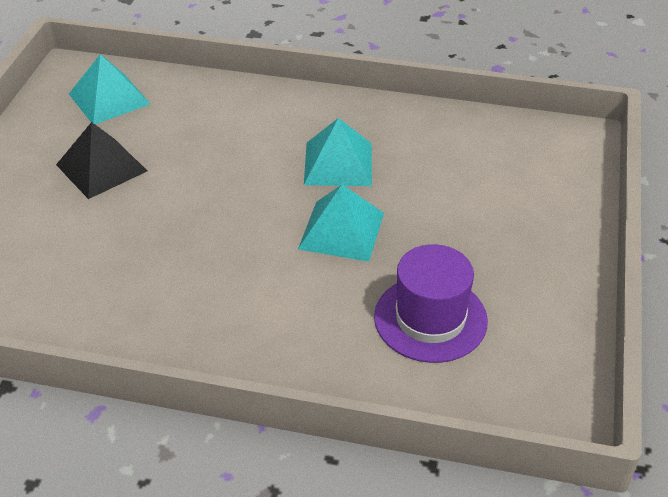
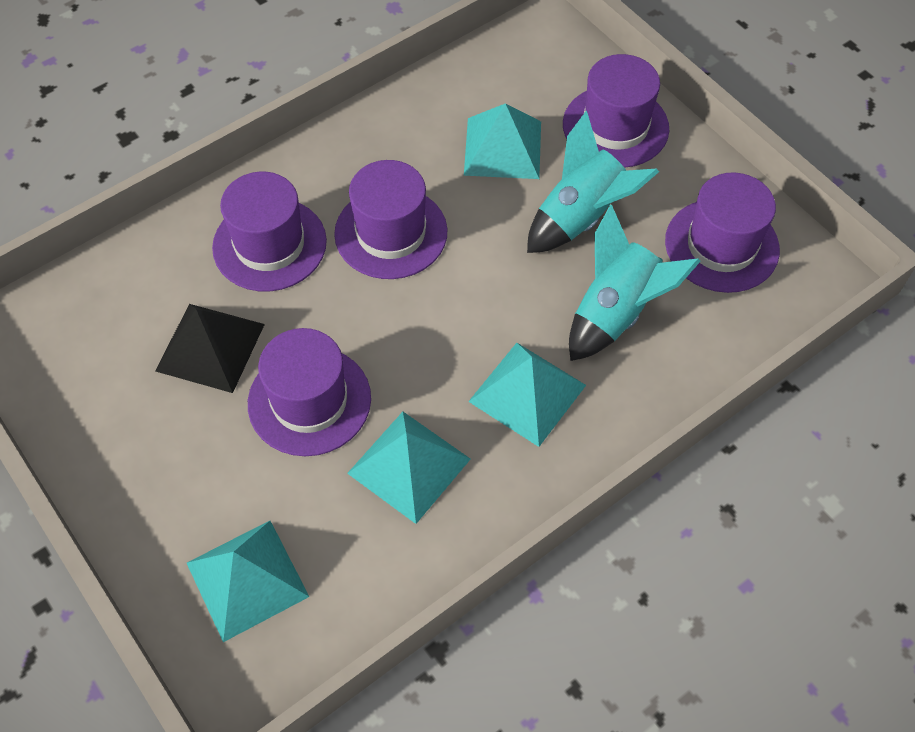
purple hat: [374,244,488,363] = 1 -> [212,172,327,291] [248,328,371,456] [334,160,447,279] [563,54,669,168] [665,172,780,293] = 5
turquoise pyramid: [69,54,150,124] [298,185,384,262] [304,118,372,186] = 3 -> [187,521,309,642] [347,412,471,524] [464,103,541,179] [468,343,586,447] = 4
turquoise rocket: none = 0 -> [527,111,659,253] [569,205,701,361] = 2

